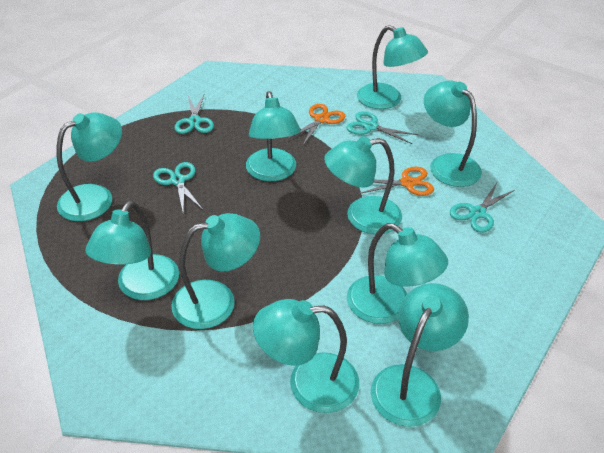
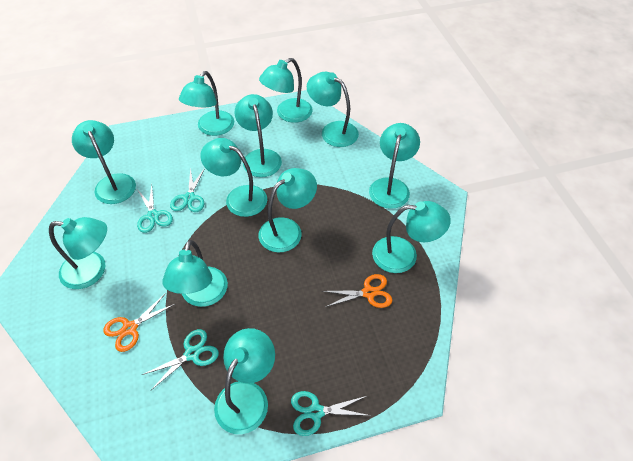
turquoise lamp: [57,112,122,221] [85,200,179,300] [171,213,260,329] [246,91,301,181] [253,299,359,413] [324,136,402,234] [347,223,448,324] [357,25,428,109] [371,283,469,427] [424,81,482,187] = 10 -> [49,217,107,289] [72,120,136,204] [162,240,228,307] [179,71,234,136] [200,138,267,217] [214,328,275,434] [234,94,282,177] [259,58,313,123] [259,168,317,252] [307,72,359,147] [369,123,420,209] [372,201,451,273] = 12

